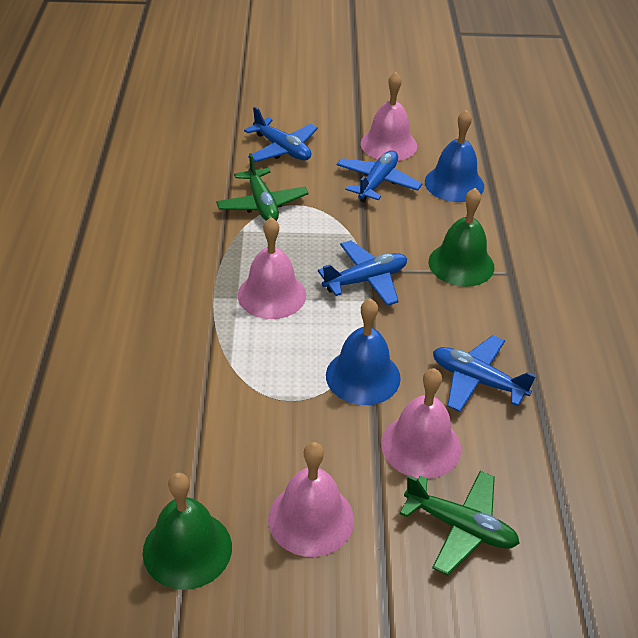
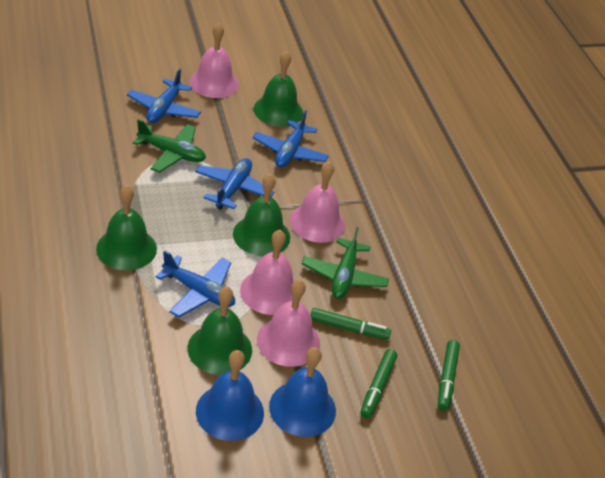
green bell: [143,473,232,590] [429,188,494,287] = 2 -> [96,185,157,270] [188,286,252,375] [233,174,290,256] [254,51,303,127] = 4
green marker: none = 0 -> [310,308,391,340] [360,349,397,419] [438,340,460,411] = 3

